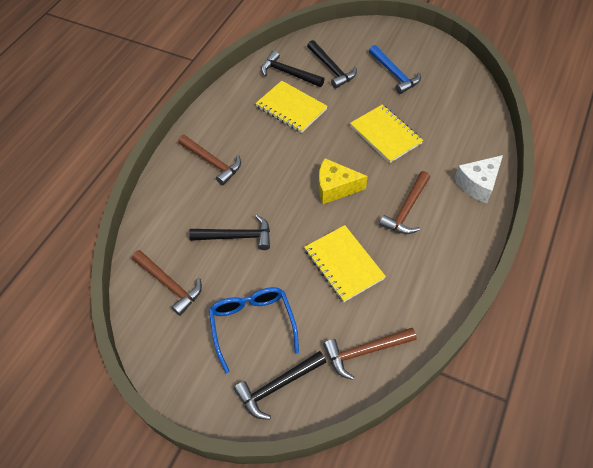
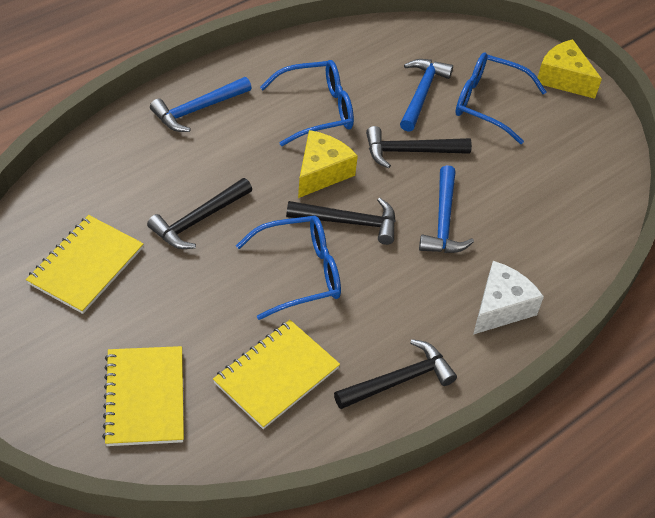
blue glasses: [209,287,299,373] = 1 -> [236,216,341,320] [260,60,354,146] [455,53,546,144] = 3
blue hammer: [369,45,421,94] = 1 -> [150,77,252,132] [400,59,453,132] [419,165,474,253] = 3
brown hammer: [132,250,202,316] [178,135,241,185] [323,328,417,380] [379,171,430,234] = 4 -> none = 0
yellow cheese: [319,158,368,204] = 1 -> [298,130,358,198] [537,39,602,99] = 2

